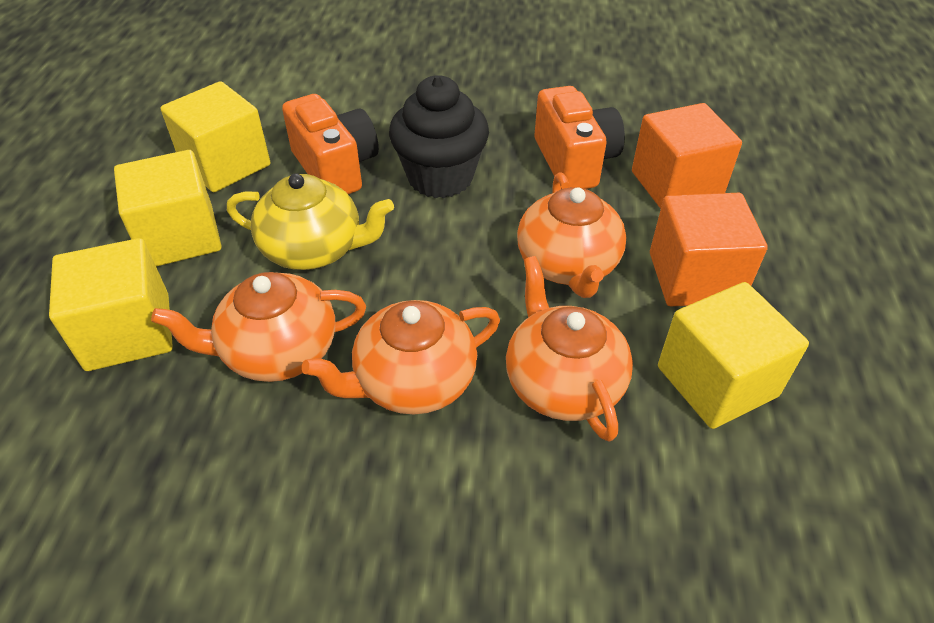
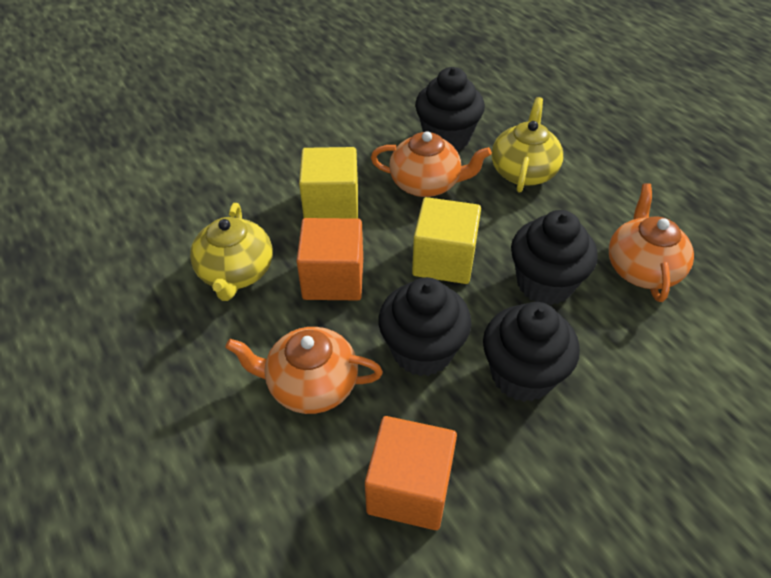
black cupcake: [389,75,489,198] = 1 -> [379,277,472,376] [415,67,485,151] [483,302,580,402] [511,210,598,305] = 4
orange camera: [282,94,379,194] [535,86,625,189] = 2 -> none = 0
orange teapot: [151,272,366,382] [302,300,500,414] [506,256,633,442] [517,172,626,298] = 4 -> [226,327,383,414] [371,131,492,197] [609,183,694,302] = 3
yellow cube: [49,238,173,371] [114,150,221,267] [161,81,270,192] [658,282,809,429] = 4 -> [299,147,358,219] [412,197,481,284] = 2
yellow teapot: [227,173,394,270] = 1 -> [190,203,273,301] [492,97,563,193] = 2

